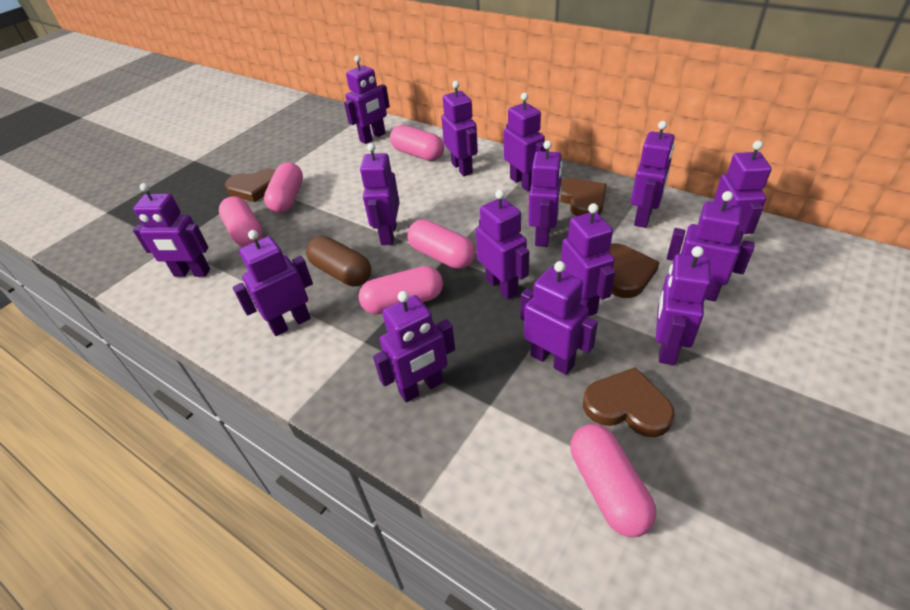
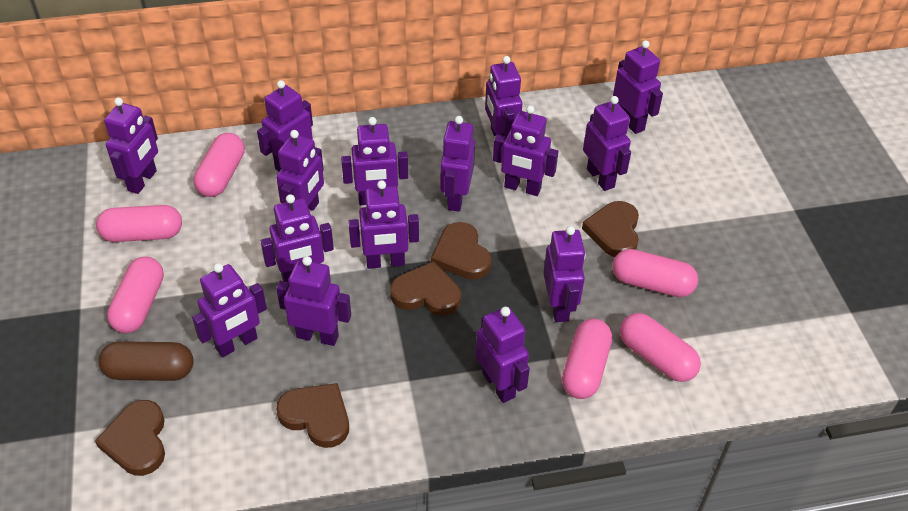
brown heart: [225,168,275,202] [560,178,607,216] [583,367,675,437] [609,243,660,298] = 4 -> [95,400,165,476] [276,383,349,448] [390,261,461,316] [431,222,492,280] [582,201,639,257] = 5

